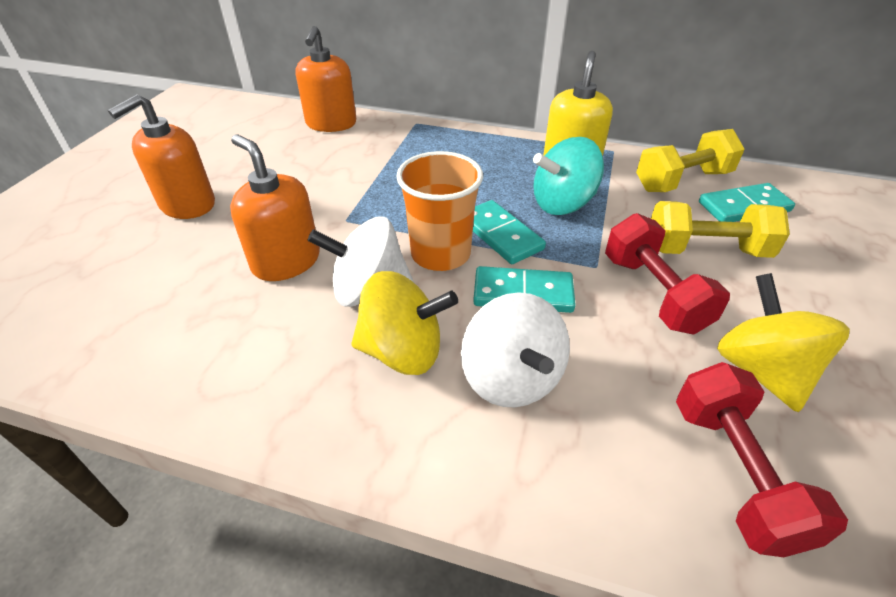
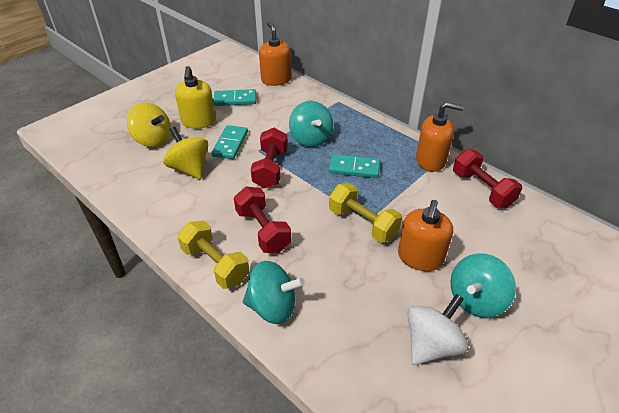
orange cup: [396,151,483,271] = 1 -> none = 0
red dumbbell: [605,213,730,335] [676,362,848,557] = 2 -> [234,187,291,253] [251,128,288,188] [453,149,522,208] = 3
turquoise spinning top: [533,137,604,215] = 1 -> [243,261,305,324] [289,101,333,147] [451,254,516,318] = 3
white spinning top: [308,217,414,307] [461,292,570,407] = 2 -> [407,294,469,365] = 1

